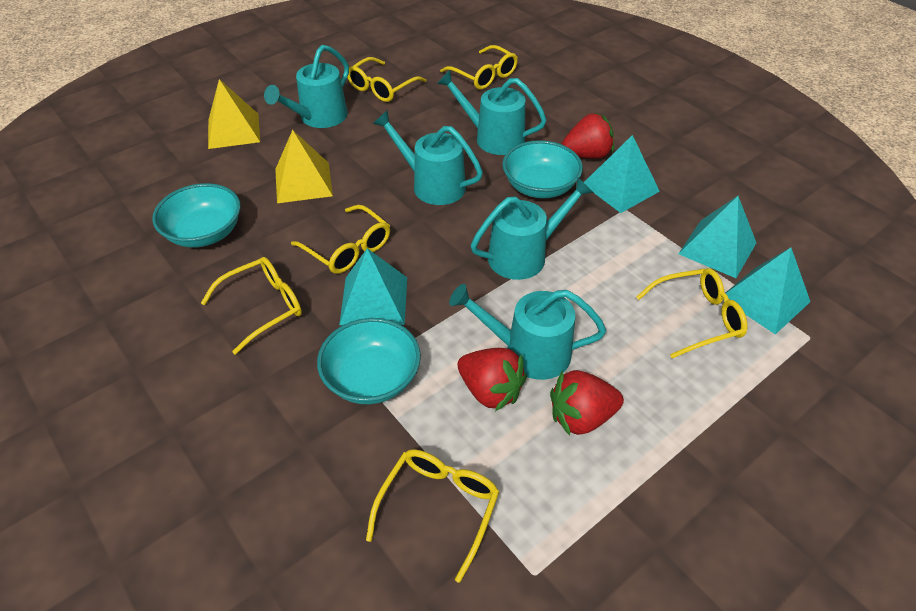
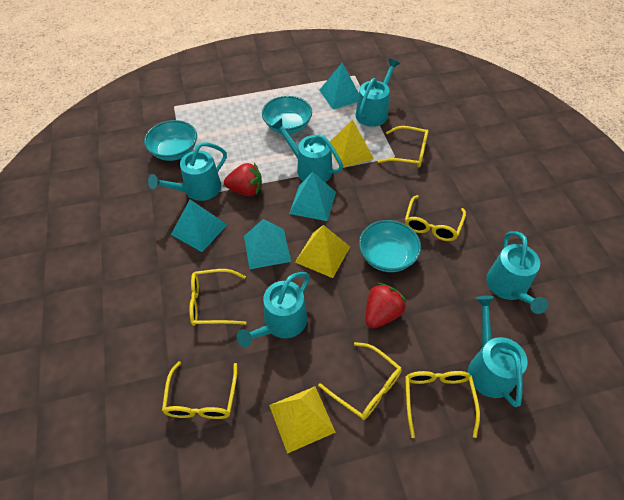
red strawberry: [457,348,527,411] [550,370,624,436] [562,113,614,159] = 3 -> [224,163,262,196] [366,283,406,329] = 2
turquoise watering can: [264,45,349,128] [373,110,483,205] [437,70,547,155] [449,284,606,380] [471,178,593,280] = 5 -> [148,142,227,201] [237,272,310,347] [272,118,343,182] [356,59,400,127] [468,296,528,407] [486,231,548,314] = 6
yellow pyramid: [208,79,260,149] [275,130,333,203] = 2 -> [269,386,336,454] [295,225,350,278] [330,119,374,168] = 3

